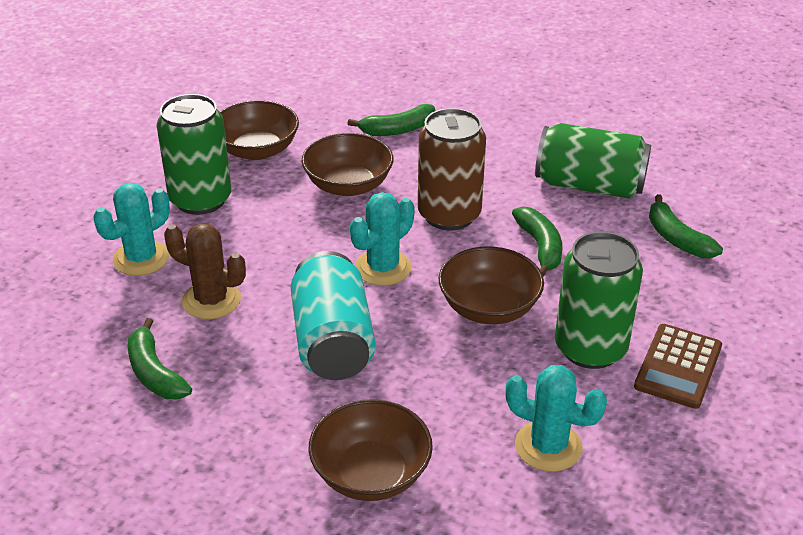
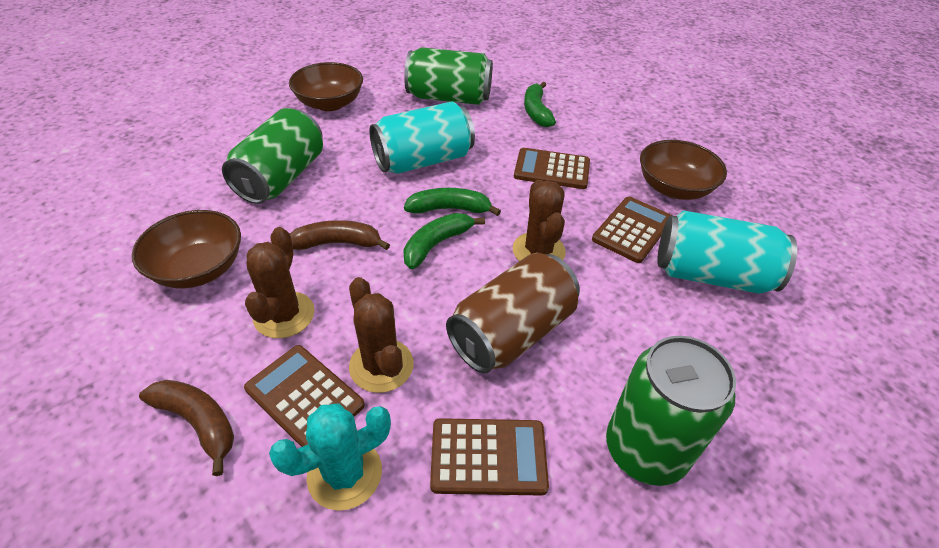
brown banana: none = 0 -> [139,380,234,476] [290,220,390,250] = 2
brown bowl: [220,100,299,160] [302,133,393,196] [309,399,433,501] [439,247,544,324] = 4 -> [132,210,241,288] [289,62,363,111] [640,140,727,200] = 3
brown cactus: [164,224,246,319] = 1 -> [245,227,315,338] [349,277,414,393] [513,180,566,261] = 3
brown calculator: [634,324,722,409] = 1 -> [244,345,365,447] [430,418,549,496] [514,148,590,189] [592,197,672,263] = 4
green banana: [128,318,192,399] [347,104,435,136] [512,206,562,276] [649,194,723,258] = 4 -> [403,213,485,269] [404,188,501,216] [524,82,556,127] = 3
turquoise cactus: [94,183,170,276] [350,192,415,286] [505,365,607,472] = 3 -> [269,403,391,511] = 1
turquoise can: [291,251,376,380] = 1 -> [369,102,475,174] [657,210,797,294] = 2

